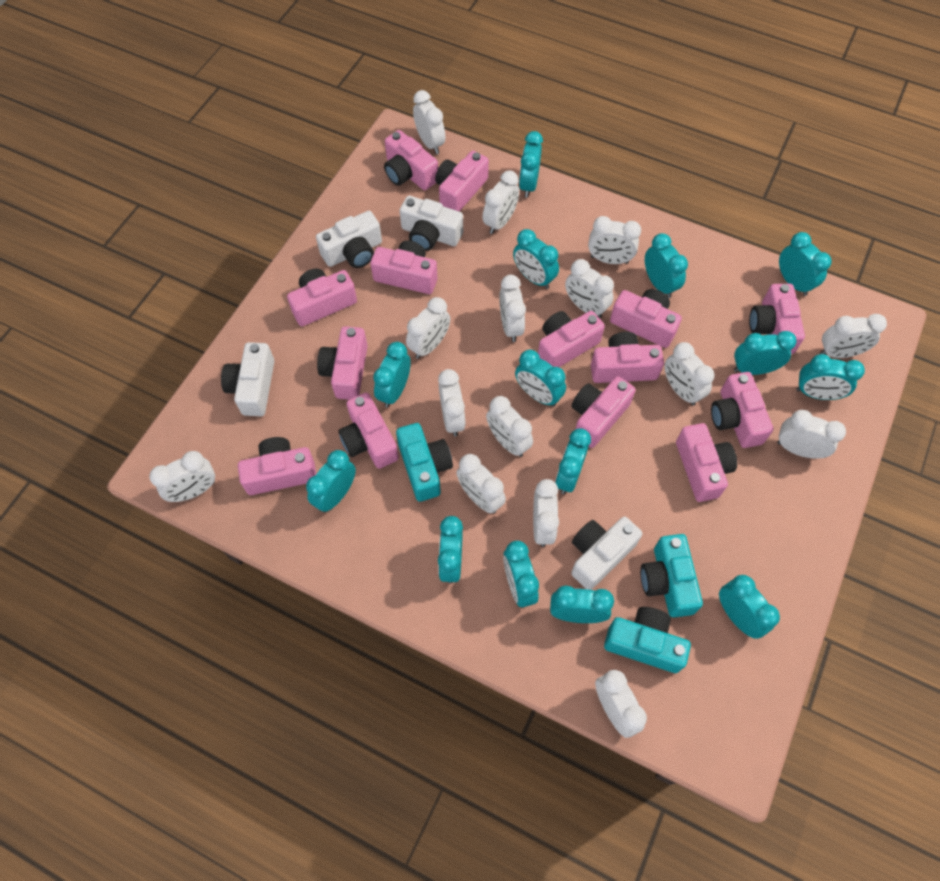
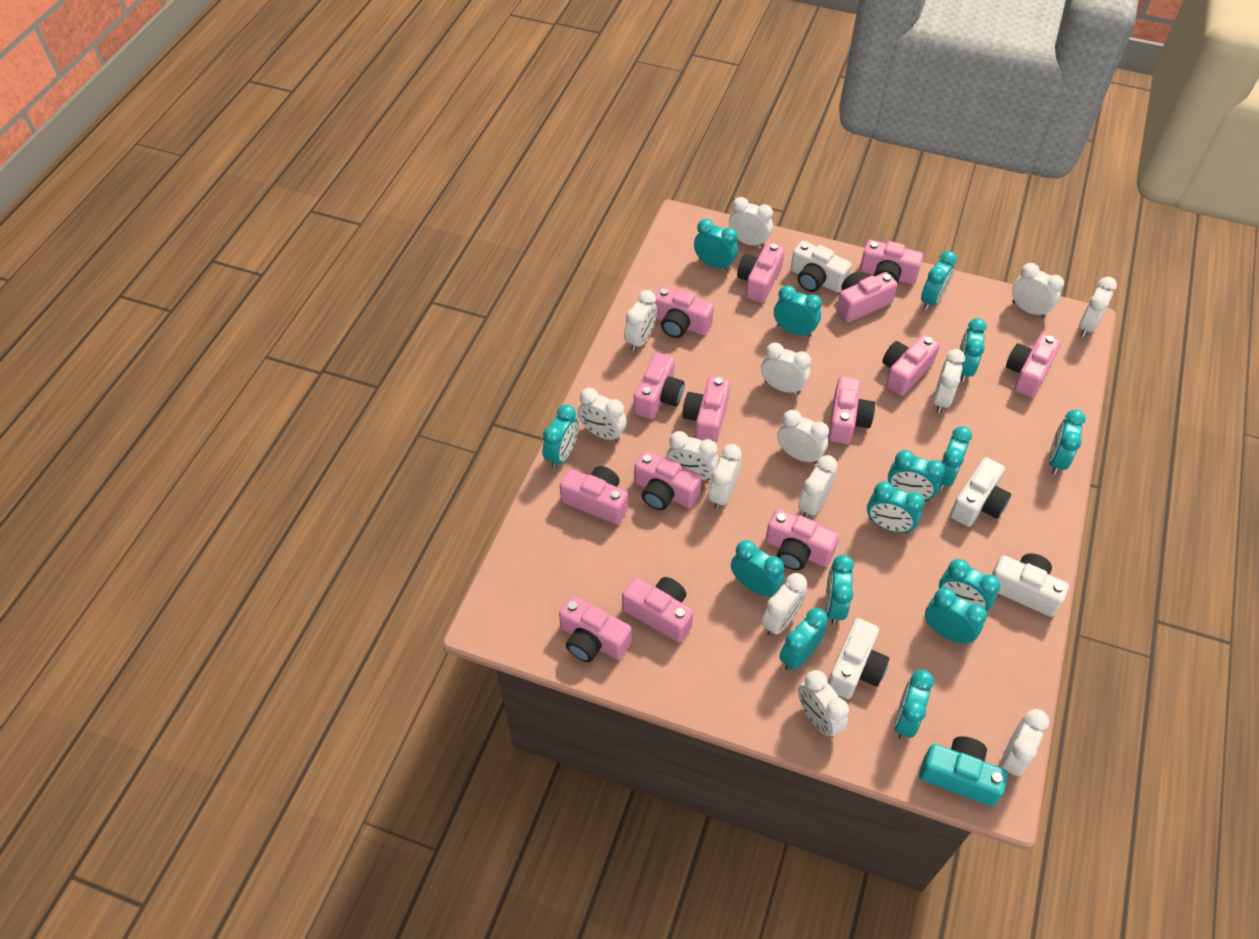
turquoise camera: [396,423,453,502] [604,607,691,673] [640,534,703,618] = 3 -> [919,736,1008,806] = 1
turquoise clock: [306,450,356,512] [373,342,411,407] [438,516,463,583] [503,541,539,607] [513,229,559,289] [515,350,566,407] [519,131,543,198] [550,586,614,623] [555,429,591,494] [645,233,688,298] [719,575,780,639] [734,331,797,375] [779,232,832,296] [796,354,865,400] = 14 -> [543,404,579,469] [694,219,738,271] [731,540,784,598] [774,285,822,337] [779,608,828,671] [825,555,854,625] [867,481,925,534] [888,450,945,502] [894,670,934,739] [921,251,957,310] [925,587,987,644] [939,426,972,491] [939,559,1000,612] [959,318,987,382] [1049,409,1086,475] = 15
white clock: [149,451,215,502] [406,297,450,359] [413,90,445,154] [438,369,465,437] [456,454,506,513] [483,170,519,234] [486,396,533,457] [499,275,526,342] [533,479,559,547] [565,259,614,318] [588,216,641,264] [595,670,647,738] [665,342,715,405] [777,410,846,459] [820,314,887,358] = 15 -> [578,388,627,442] [624,290,657,352] [666,431,718,481] [709,444,741,510] [729,197,773,247] [761,342,811,394] [761,573,807,636] [777,410,829,464] [798,455,837,518] [798,670,849,738] [933,349,965,413] [1001,709,1049,776] [1012,263,1064,318] [1079,277,1117,337] = 14

